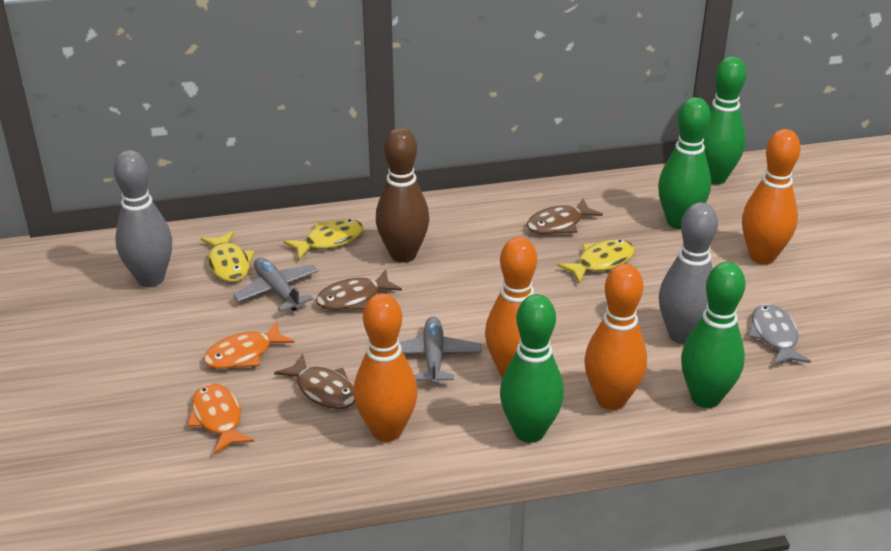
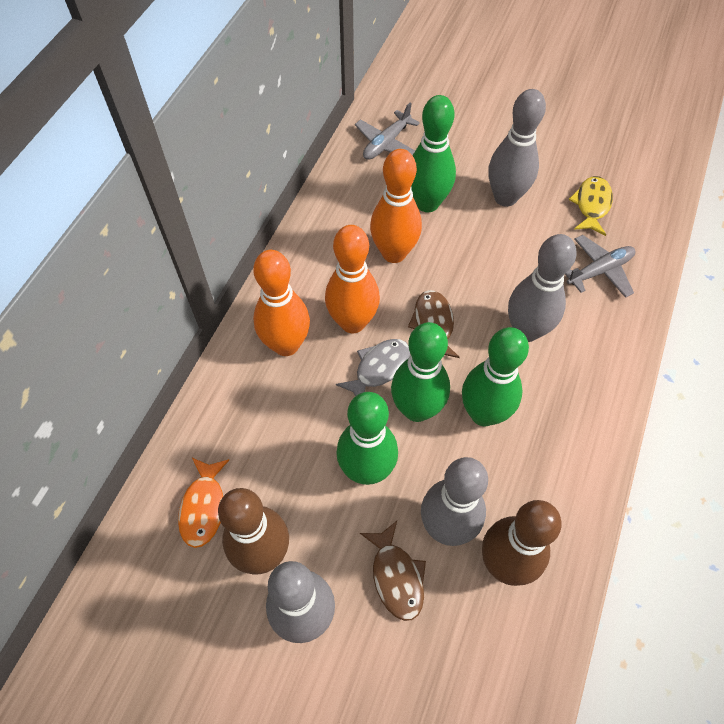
brown bowling pin: [376,127,429,263] = 1 -> [218,488,289,575] [482,500,562,586] = 2
brown fish: [274,353,355,409] [316,269,402,310] [527,198,603,234] = 3 -> [360,521,426,621] [408,290,460,358] = 2
grey bowling pin: [114,150,172,287] [659,202,718,344] = 2 -> [266,561,335,643] [421,457,488,546] [489,89,546,207] [508,234,577,342] = 4
orange bowling pin: [354,293,418,442] [485,237,537,377] [585,264,647,410] [742,129,801,264] = 4 -> [253,250,310,356] [325,225,380,334] [370,149,422,263] = 3
orange fish: [187,383,254,454] [203,321,295,369] = 2 -> [178,458,229,548] = 1
yellow fish: [201,231,255,282] [284,219,364,260] [557,239,634,284] = 3 -> [568,176,613,236] = 1

